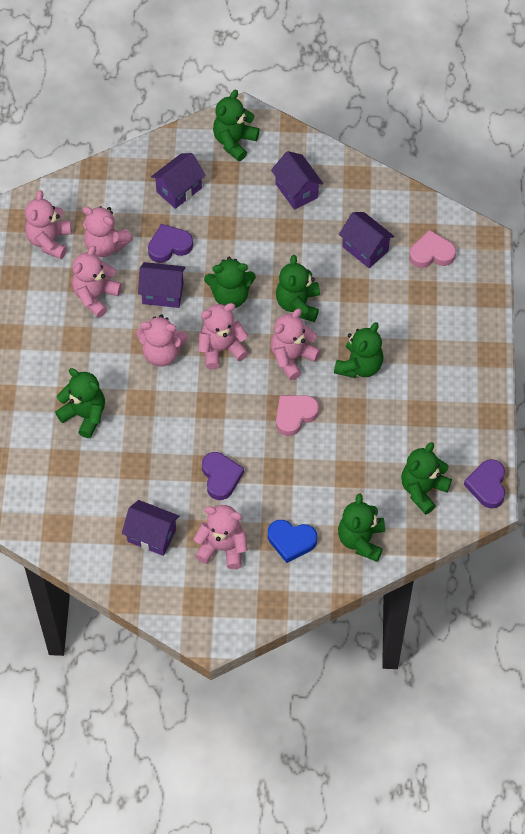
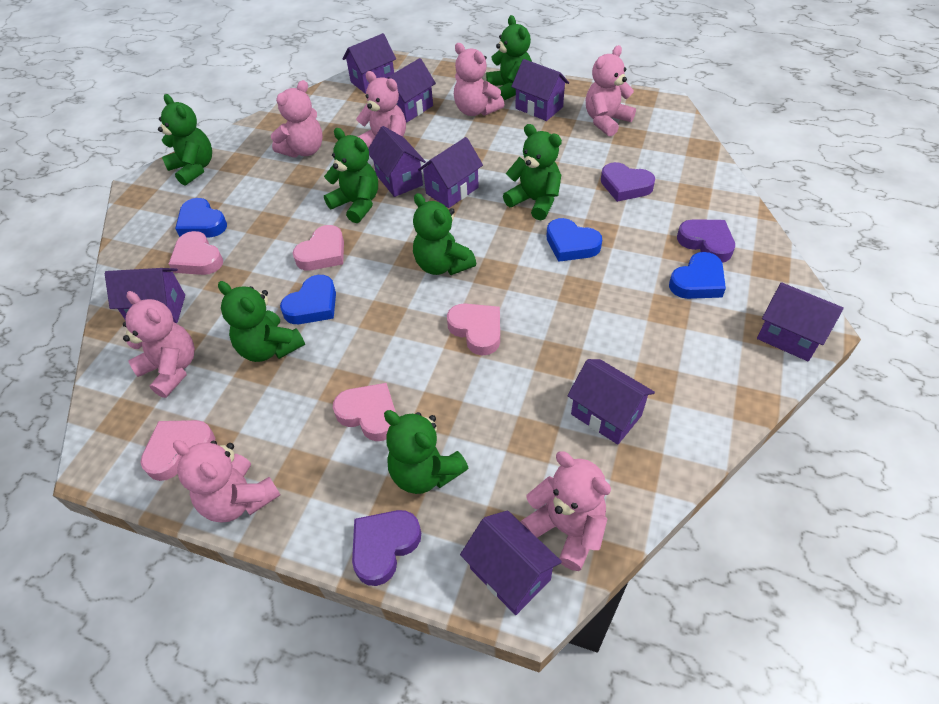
blue heart: [268,520,317,563] = 1 -> [175,198,227,238] [280,275,336,324] [546,218,602,262] [669,252,726,299] = 4
pink heart: [276,395,319,436] [409,230,456,268] = 2 -> [140,420,215,481] [169,231,223,275] [293,225,344,270] [333,383,396,441] [447,303,500,356] = 5
purple house: [122,500,179,556] [138,262,186,308] [151,153,206,209] [271,151,323,210] [339,212,395,268] = 5 -> [105,268,185,323] [342,33,396,94] [368,126,426,197] [387,58,436,123] [418,137,483,208] [460,510,562,615] [511,59,569,121] [567,359,655,445] [757,282,844,362] = 9

